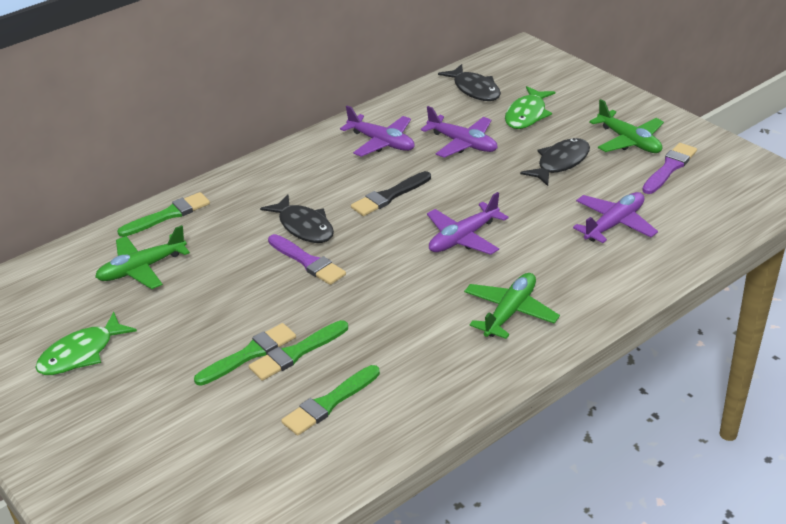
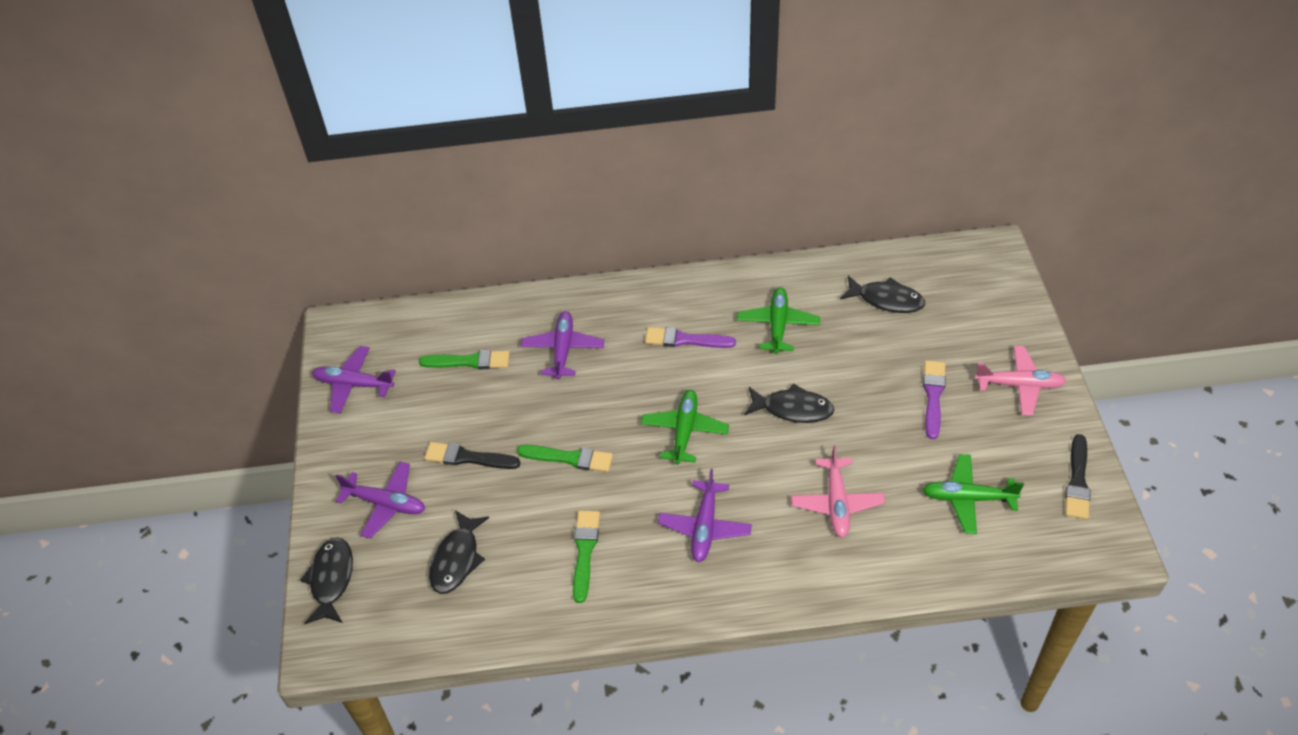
black brush: [351,171,431,216] = 1 -> [424,442,520,469] [1065,434,1091,519] = 2
black fish: [260,195,334,243] [438,64,501,101] [520,138,590,186] = 3 -> [300,537,353,624] [429,510,489,594] [744,383,834,423] [840,275,925,313] = 4
green brush: [117,192,210,237] [194,323,296,386] [249,320,348,381] [281,365,380,436] = 4 -> [419,350,510,369] [517,445,613,472] [573,510,600,603] = 3
green fish: [35,312,137,375] [505,86,555,129] = 2 -> none = 0
pink plane: none = 0 -> [791,445,885,538] [974,346,1066,416] = 2

